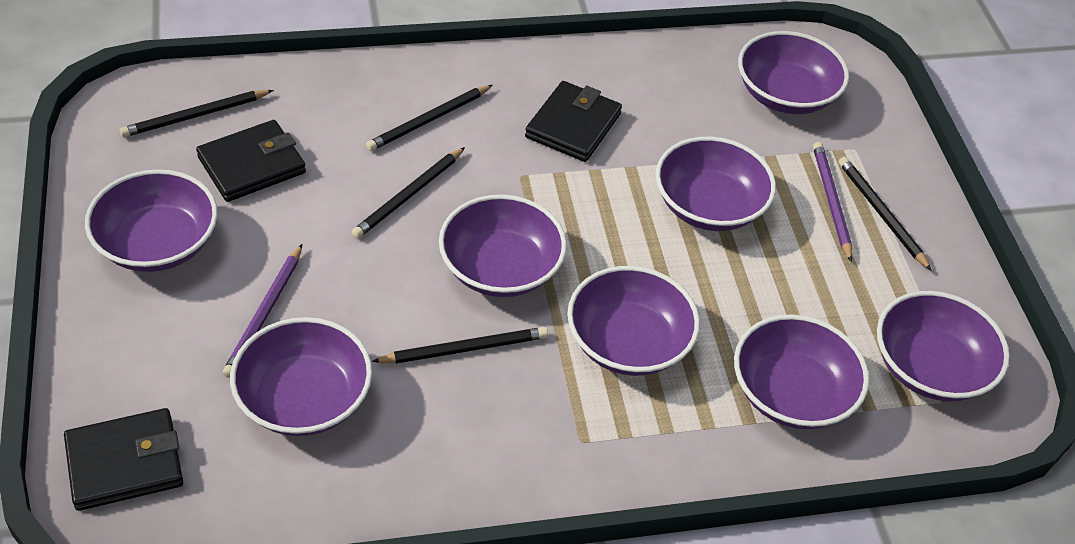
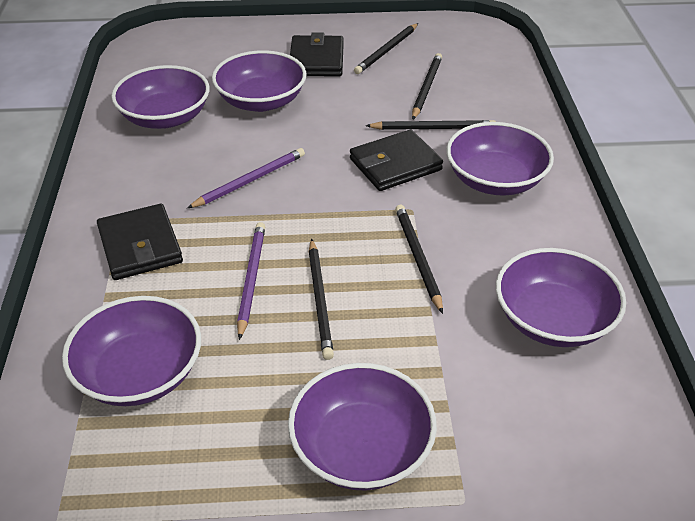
purple bowl: [85,169,218,272] [230,317,372,436] [439,195,567,297] [567,266,700,376] [655,137,776,231] [734,315,869,429] [738,31,849,114] [877,291,1010,401] = 8 -> [62,296,201,406] [111,65,210,129] [212,50,306,112] [288,363,437,491] [446,122,554,196] [496,248,626,347] = 6

